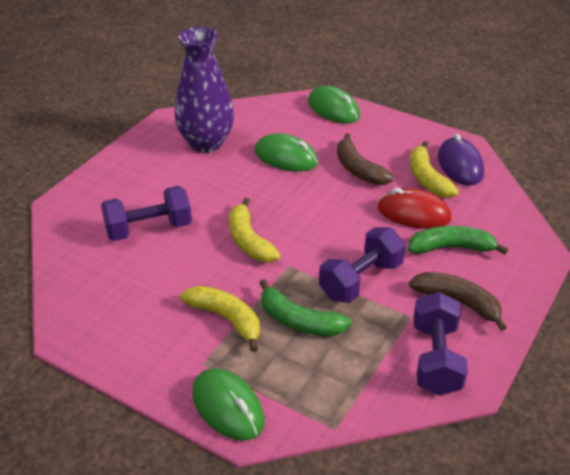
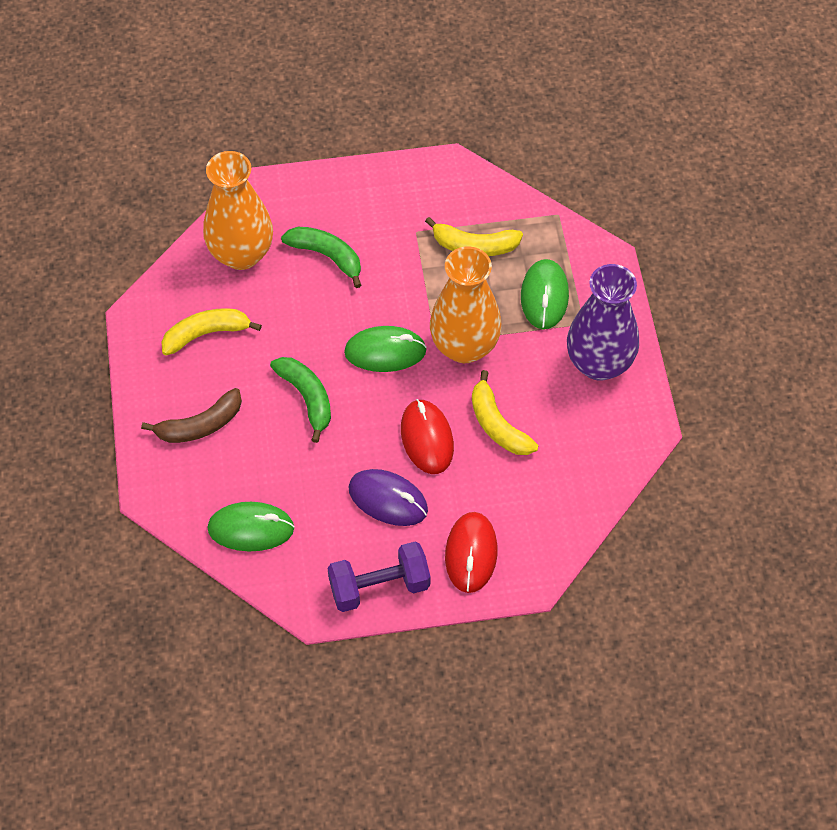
brown banana: [337,133,394,185] [409,272,507,331] = 2 -> [141,388,242,443] = 1
orange vase: none = 0 -> [203,151,273,270] [430,246,502,363] = 2
purple dumbbell: [101,186,192,241] [319,227,405,303] [413,292,468,396] = 3 -> [328,542,430,612] = 1
red mouse: [378,188,452,229] = 1 -> [401,399,454,474] [445,512,497,593] = 2

